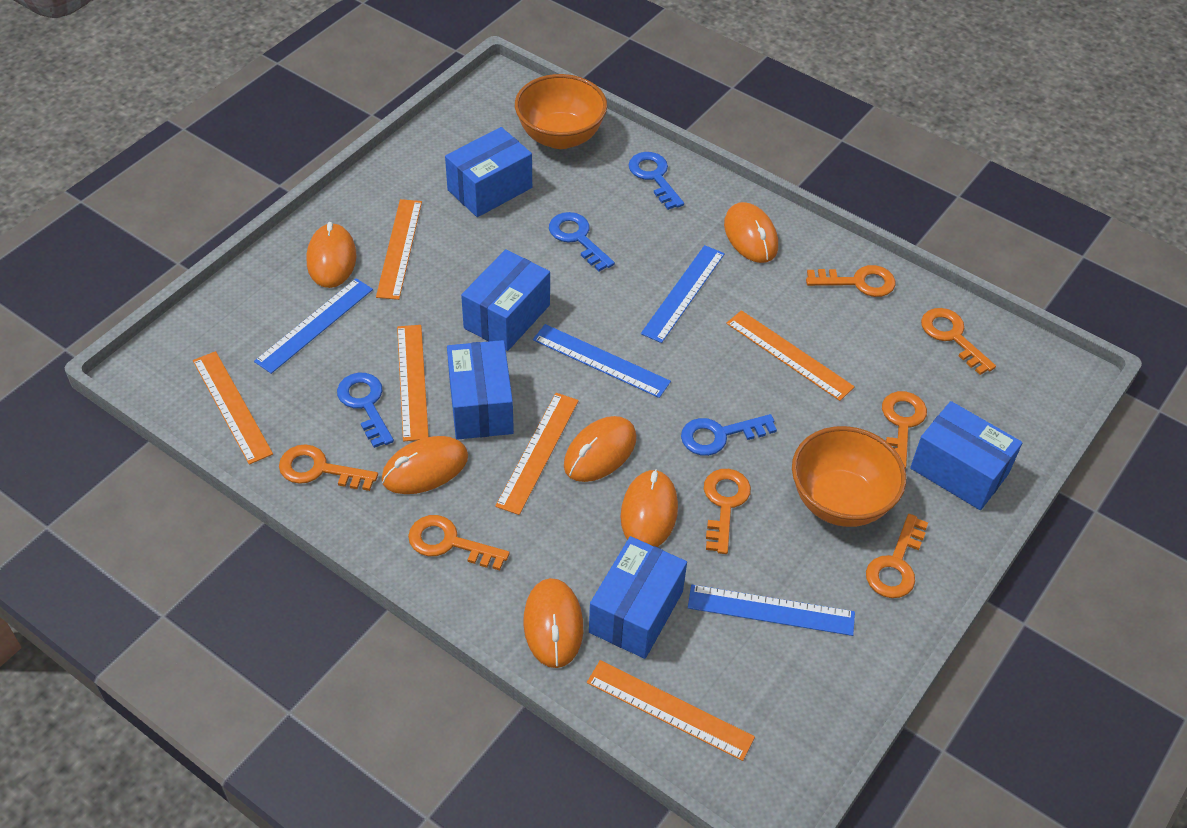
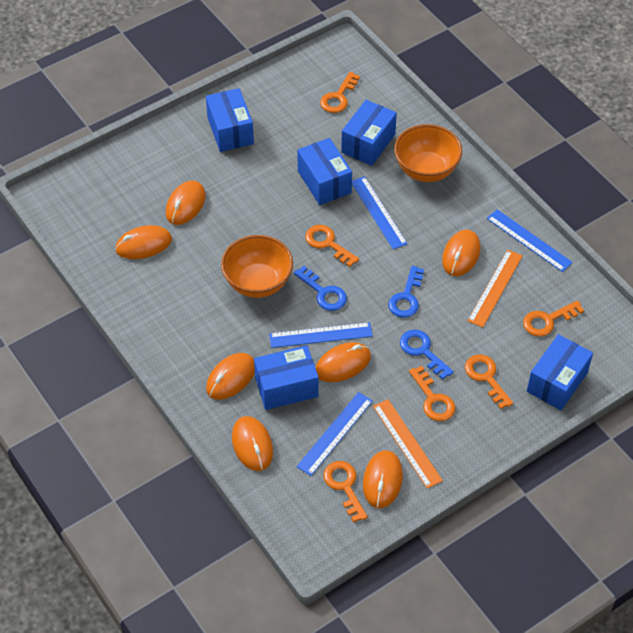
blue key: [337,373,394,448] [549,212,615,271] [629,152,684,210] [681,414,777,456] = 4 -> [294,266,347,311] [388,266,424,318] [400,330,454,380] = 3
orange key: [279,444,378,491] [408,515,510,571] [704,469,751,554] [806,265,895,297] [866,514,928,598] [882,391,927,469] [921,308,996,375] = 7 -> [305,225,359,267] [320,72,360,113] [323,461,368,522] [409,366,456,421] [465,355,513,409] [523,300,584,337] = 6
orange mouse: [307,222,356,288] [381,436,468,494] [523,578,583,668] [564,416,636,482] [621,469,678,547] [724,202,778,263] = 6 -> [115,225,172,259] [166,180,205,225] [206,353,255,400] [232,416,273,471] [316,342,371,382] [363,450,403,508] [442,230,480,276] = 7
orange ruler: [193,351,273,465] [376,199,422,300] [397,325,429,441] [495,393,579,515] [587,660,755,761] [726,310,855,401] = 6 -> [373,399,443,489] [468,250,522,328] = 2

